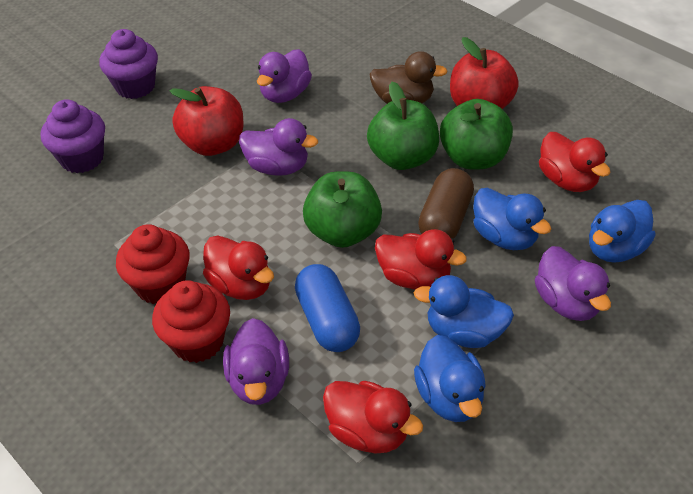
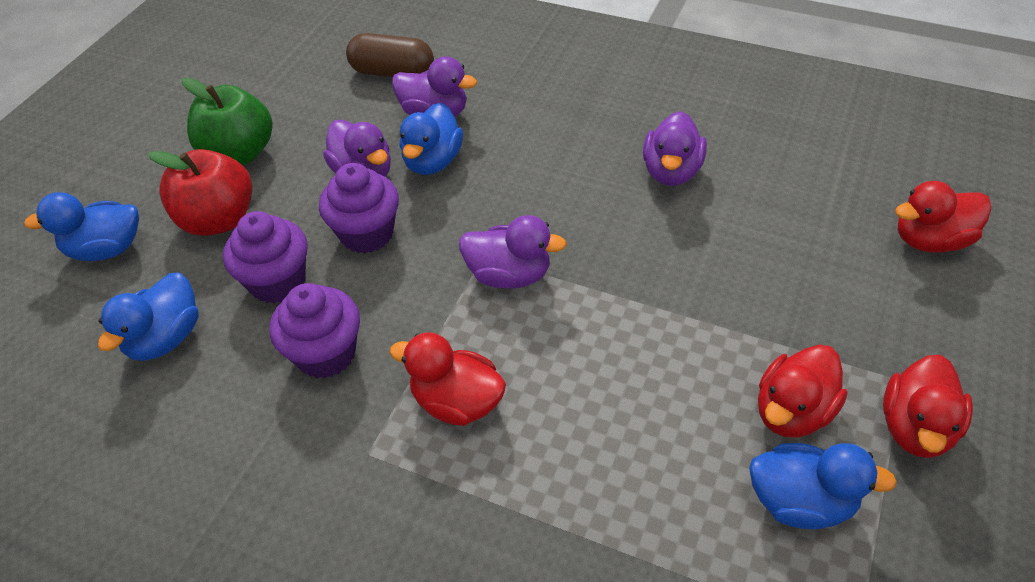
blue capsule: [295,264,360,352] = 1 -> none = 0
brown duck: [369,51,448,104] = 1 -> none = 0
green apple: [303,171,382,248] [367,82,439,170] [440,99,513,170] = 3 -> [182,78,273,165] = 1
purple cupcake: [41,99,105,173] [99,29,158,99] = 2 -> [223,211,308,303] [270,283,360,379] [319,163,399,253] = 3
red apple: [169,86,243,156] [450,37,519,109] = 2 -> [148,149,252,236] = 1
red cupcake: [116,224,190,304] [152,280,230,363] = 2 -> none = 0

